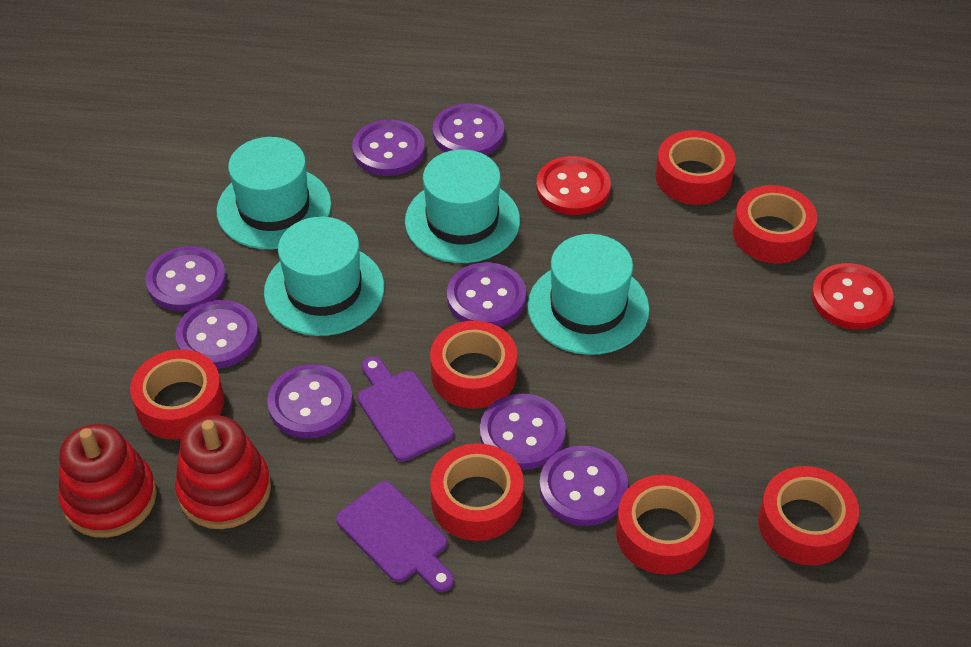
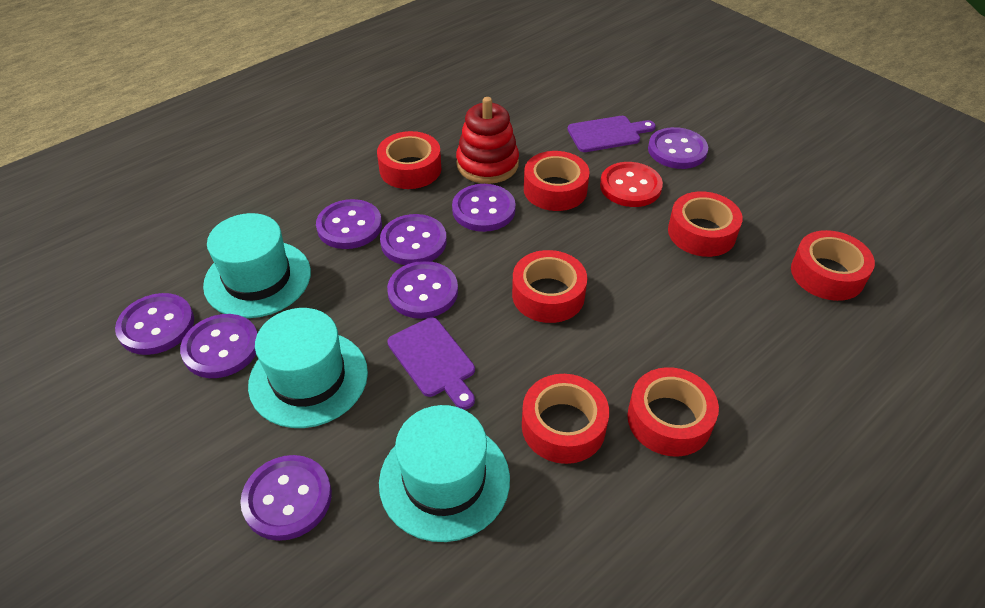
red button: [536,156,611,215] [811,263,894,330] = 2 -> [600,162,663,207] = 1
red stacking toy: [59,424,157,538] [175,415,271,529] = 2 -> [456,97,519,184] = 1
turquoise hat: [217,137,331,250] [264,217,384,336] [405,150,520,263] [528,234,649,355] = 4 -> [203,213,311,318] [248,308,368,428] [379,405,510,542] = 3

